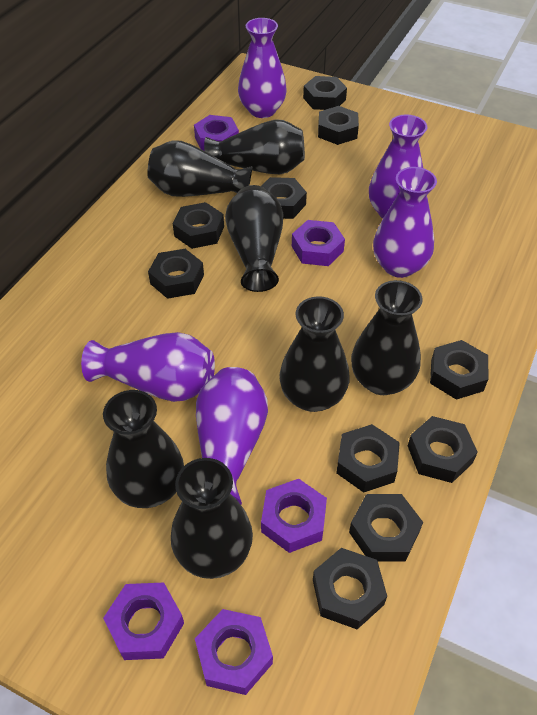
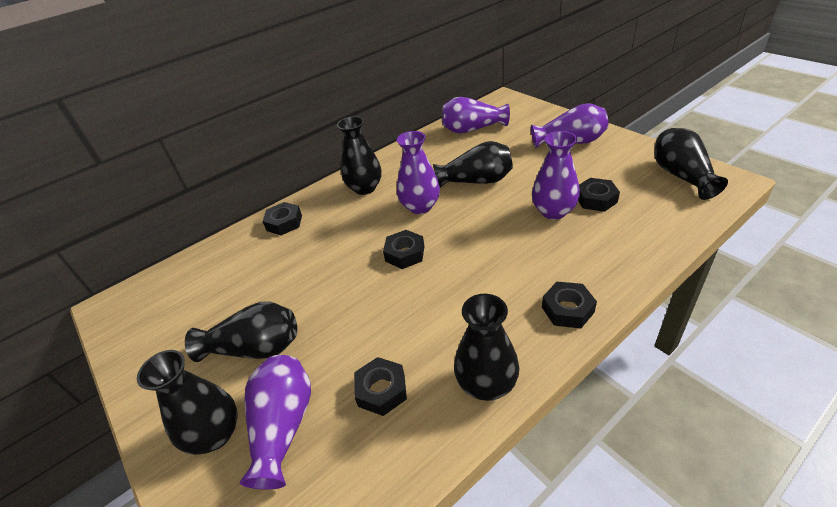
black nut: [148,249,204,299] [173,202,224,249] [261,177,307,219] [303,76,347,110] [313,548,387,629] [318,106,359,145] [336,424,400,493] [349,494,423,562] [408,416,478,483] [430,340,488,400] = 10 -> [262,202,302,235] [354,357,407,416] [383,230,424,269] [542,282,597,328] [578,178,620,212] = 5
black vase: [103,390,184,508] [147,140,252,197] [171,458,253,579] [204,119,305,174] [225,185,283,292] [279,296,349,412] [351,280,423,395] = 7 -> [137,350,238,455] [185,301,297,362] [337,116,381,195] [433,141,513,188] [454,294,519,401] [654,128,728,200] = 6
purple nut: [103,582,184,660] [194,115,239,150] [195,609,273,695] [261,479,327,553] [292,220,345,266] = 5 -> none = 0

